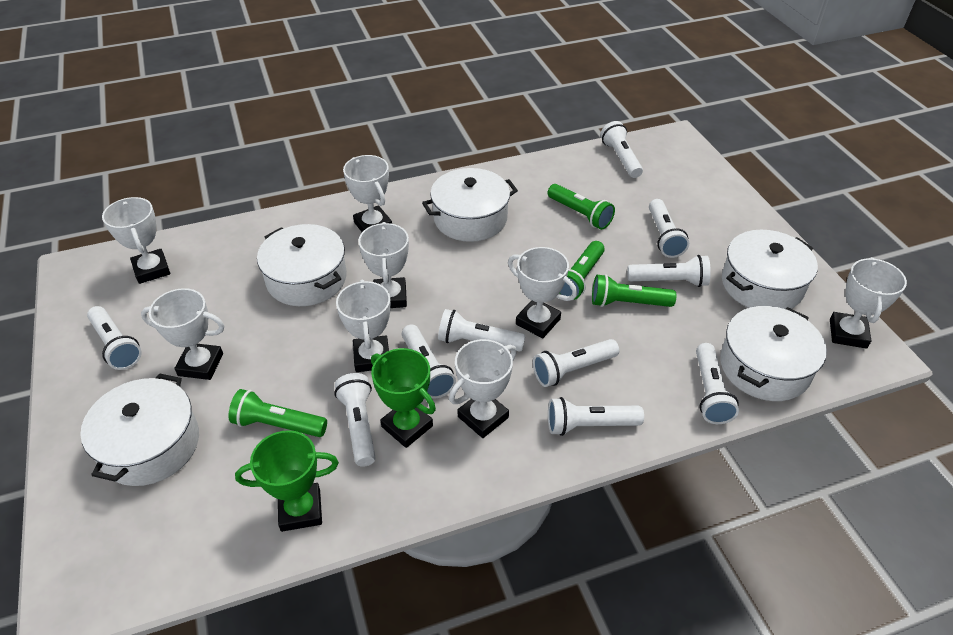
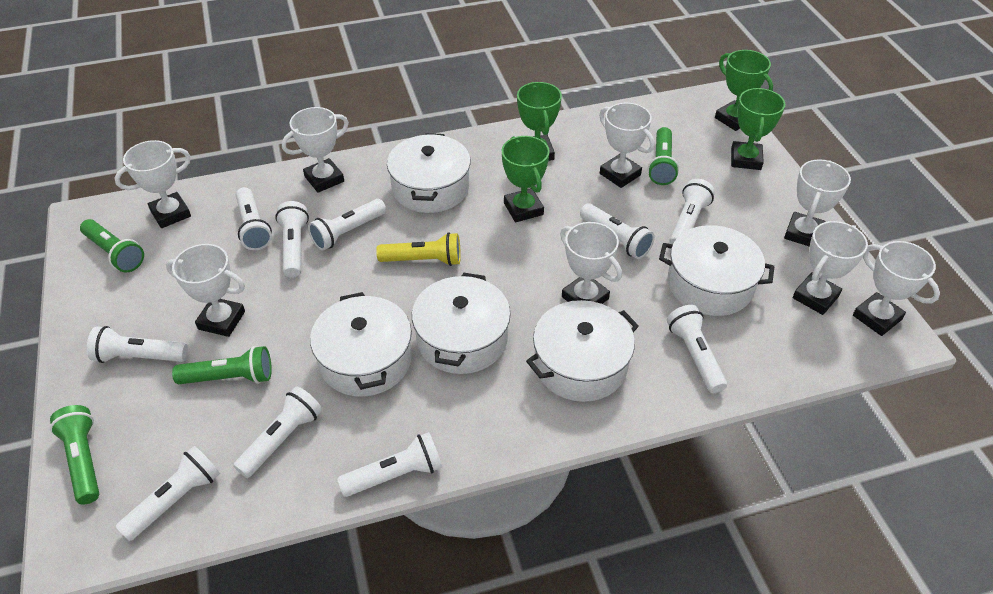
green trophy: [235,430,339,532] [371,348,436,448] = 2 -> [502,136,550,222] [517,82,562,161] [715,50,773,131] [731,88,785,170] = 4
yellow flashlight: none = 0 -> [376,232,461,266] = 1

